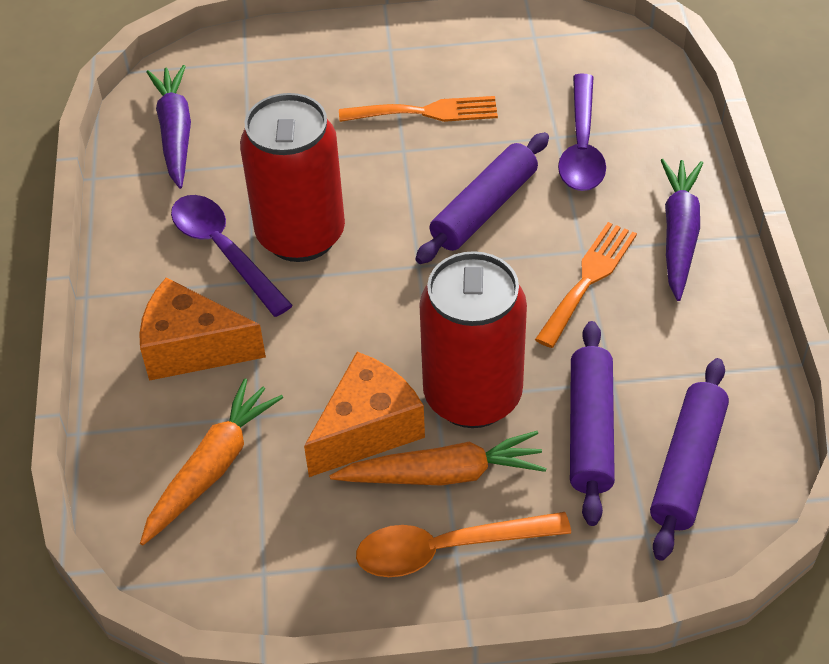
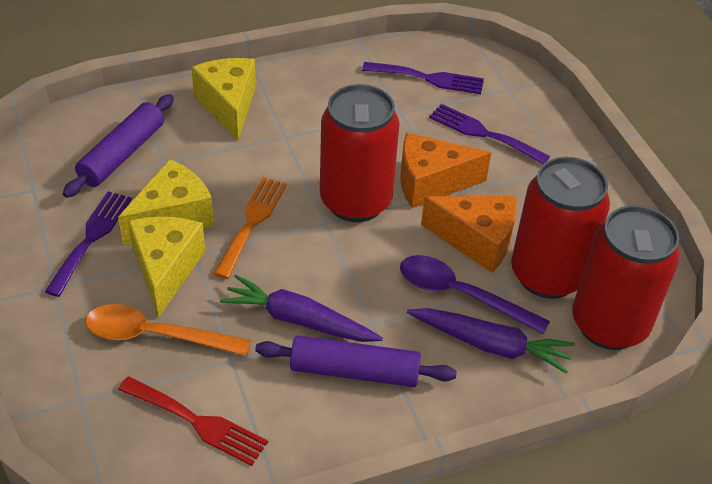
orange carrot: [140,378,283,545] [329,431,546,485] = 2 -> none = 0
orange fork: [339,96,498,122] [535,222,637,348] = 2 -> [213,177,287,279] = 1
purple fork: none = 0 -> [45,191,132,297] [362,62,484,94] [429,104,550,164] = 3
purple rolling pin: [416,132,549,264] [570,321,615,526] [650,358,729,561] = 3 -> [63,94,174,198] [255,336,457,387] = 2
purple spoon: [171,195,293,317] [558,74,606,191] = 2 -> [400,255,550,334] = 1
red can: [240,93,345,262] [419,251,527,428] = 2 -> [320,84,400,222] [511,157,610,299] [573,205,680,350] = 3
red fork: none = 0 -> [118,377,268,466] = 1
yellow cheese: none = 0 -> [118,159,214,245] [128,217,205,318] [191,58,256,140] = 3

